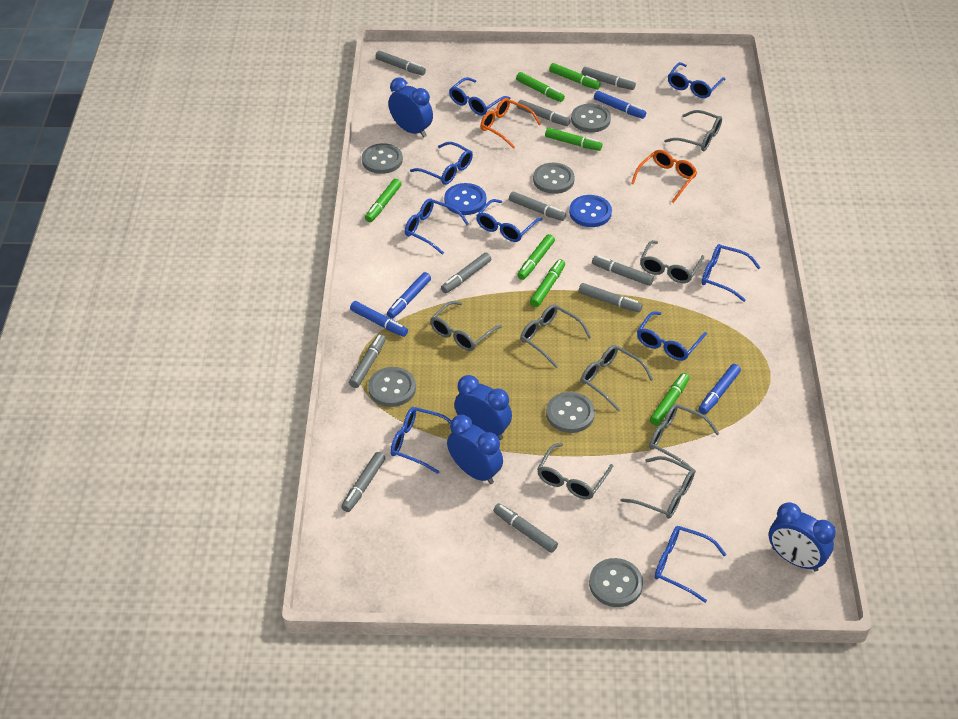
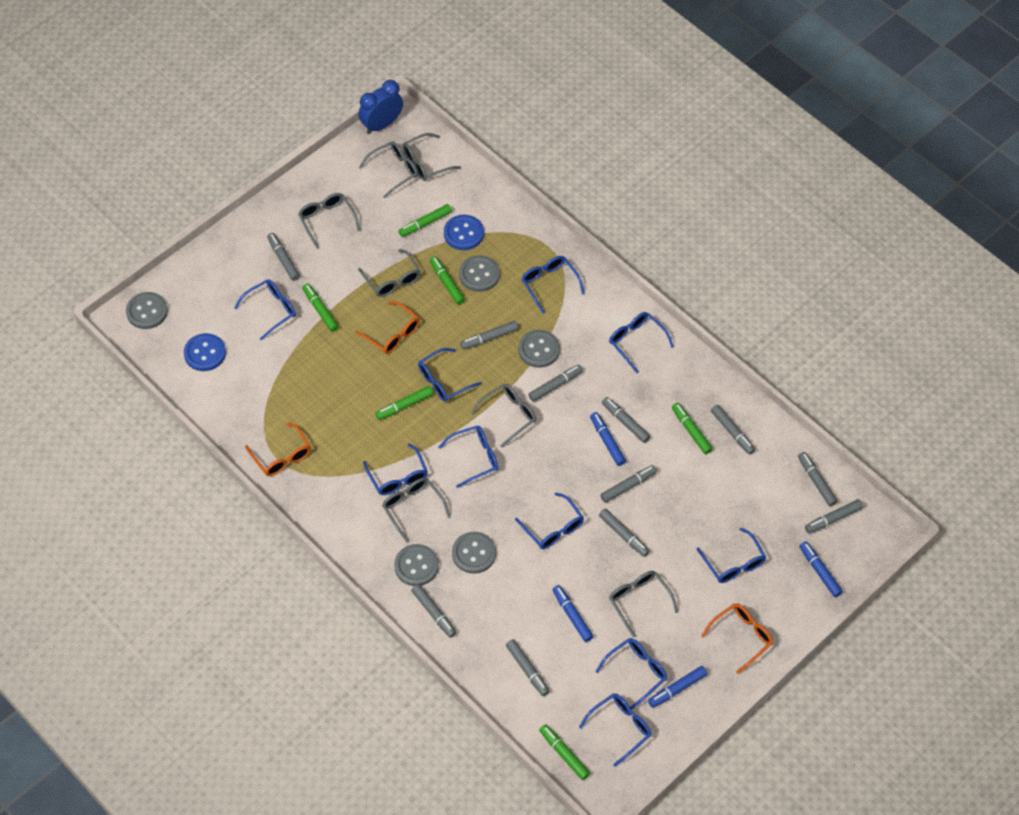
blue clock: [388,77,433,138] [447,415,503,484] [454,375,512,440] [769,502,836,572] = 4 -> [358,80,403,134] = 1
blue glasses: [390,407,451,474] [405,198,469,255] [410,142,473,185] [449,77,510,116] [476,199,543,242] [637,311,707,361] [654,526,727,603] [668,62,726,98] [702,244,761,302] = 9 -> [234,279,296,340] [363,444,428,495] [418,348,482,402] [438,426,498,488] [515,493,584,549] [521,256,585,314] [579,693,651,767] [596,638,667,710] [609,312,674,373] [697,528,766,583] = 10
green marker: [365,179,401,222] [516,72,565,102] [517,234,555,280] [530,259,565,307] [545,128,602,151] [549,63,601,90] [650,373,690,426] = 7 -> [302,284,339,332] [376,386,433,420] [398,204,452,237] [430,256,465,305] [539,724,590,780] [672,403,713,454] = 6
grey button: [362,143,403,174] [368,367,416,407] [533,163,575,194] [546,392,595,433] [571,104,611,132] [589,558,643,607] = 6 -> [126,292,168,329] [394,544,439,586] [452,532,496,574] [459,255,500,292] [518,330,560,368] = 5
grey glasses: [430,301,502,351] [520,304,592,368] [537,443,613,499] [581,345,653,412] [621,456,695,519] [640,240,704,283] [649,404,720,472] [664,110,722,151] = 8 -> [298,193,360,249] [358,249,421,297] [359,141,418,198] [382,478,451,542] [403,133,461,181] [471,384,536,447] [609,571,678,637] = 7
grey marker: [341,452,385,512] [349,334,386,388] [375,51,426,75] [441,253,491,293] [493,503,558,553] [509,192,566,221] [517,100,571,126] [579,283,642,312] [581,67,636,90] [592,255,654,286] = 10 -> [267,233,300,281] [411,584,457,638] [460,321,518,350] [506,639,550,696] [528,365,583,402] [599,509,650,557] [600,465,657,503] [602,397,651,443] [711,405,755,455] [798,452,838,506] [805,499,863,534] = 11
orange glasses: [480,98,541,149] [631,150,697,203] = 2 -> [245,422,311,476] [355,302,420,354] [701,603,773,674] = 3

